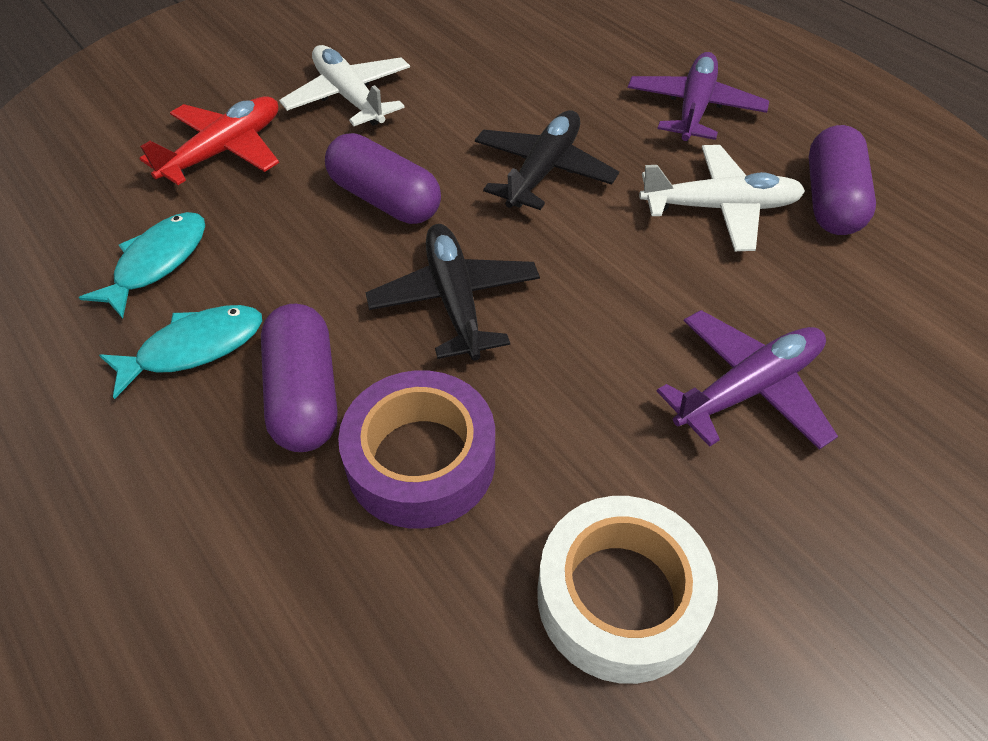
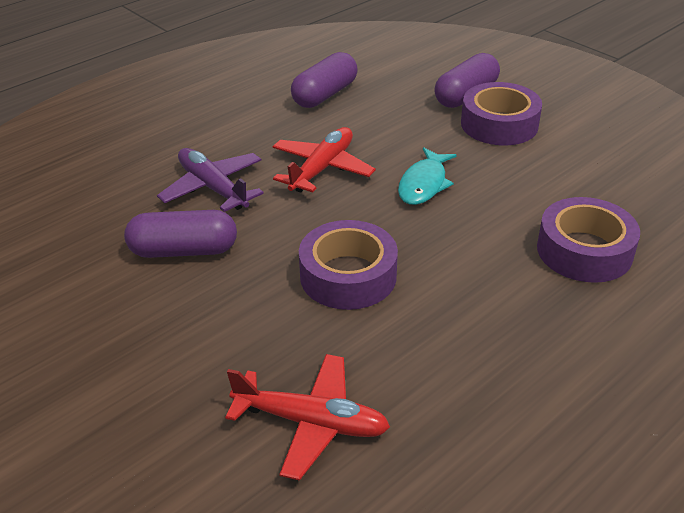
black plane: [366,224,540,361] [475,110,619,210] = 2 -> none = 0
purple plane: [628,52,769,142] [657,310,838,450] = 2 -> [157,148,264,212] = 1
purple tape: [338,370,495,529] = 1 -> [299,220,398,310] [461,82,542,145] [537,197,640,283] = 3
red plane: [139,96,279,185] = 1 -> [225,354,390,481] [273,127,376,193] = 2
turquoise fish: [79,212,205,319] [99,305,262,399] = 2 -> [398,147,457,205] = 1
white plane: [279,45,410,126] [639,145,805,251] = 2 -> none = 0
white tape: [537,496,718,684] = 1 -> none = 0

